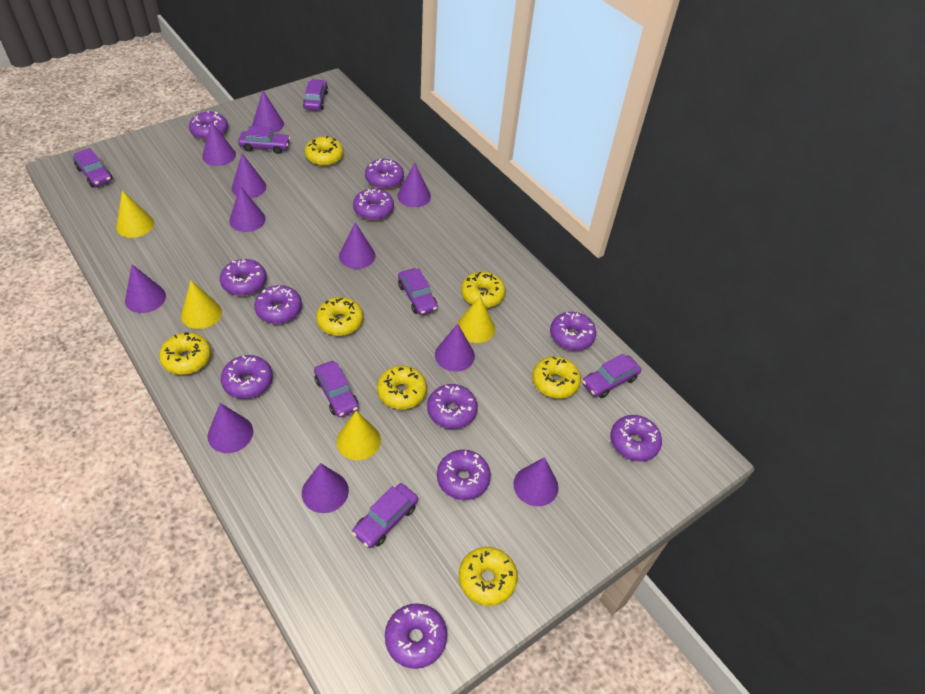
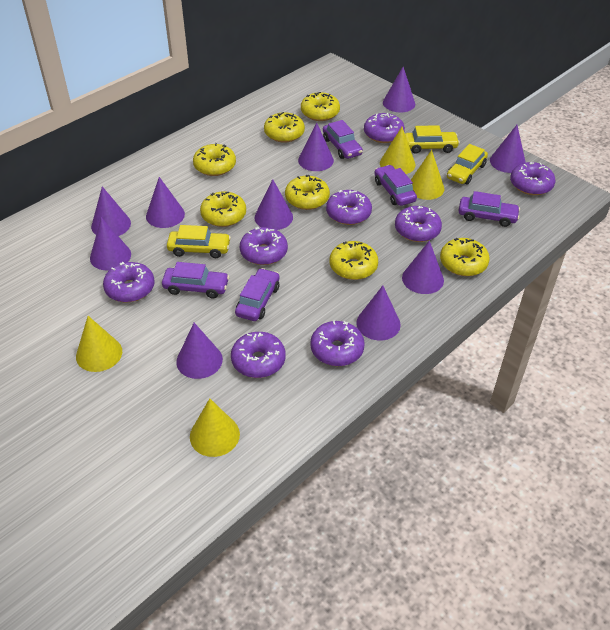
purple car: [73,148,112,187] [238,126,290,154] [303,79,328,110] [314,361,359,417] [352,483,418,548] [398,268,438,315] [582,354,641,398] = 7 -> [162,262,229,299] [235,268,279,321] [323,120,363,159] [374,165,417,206] [458,191,520,227] = 5
purple cone: [125,264,166,313] [202,121,236,166] [208,403,253,453] [229,186,266,232] [232,153,266,198] [252,90,284,133] [302,463,349,513] [339,222,375,269] [397,163,431,207] [435,324,475,372] [514,457,559,506] = 11 -> [90,217,131,270] [91,186,131,236] [146,177,185,228] [176,323,223,379] [255,179,293,230] [298,123,334,171] [356,286,401,340] [383,67,415,112] [402,240,444,294] [490,125,526,173] = 10
purple donut: [189,111,228,140] [220,259,267,296] [221,355,273,399] [254,285,302,324] [353,188,394,220] [365,159,404,189] [385,603,447,669] [427,384,478,429] [437,450,491,500] [550,312,596,351] [610,415,662,461] = 11 -> [103,262,155,303] [231,332,286,378] [240,227,288,265] [310,321,365,366] [326,190,372,225] [364,113,405,143] [395,206,442,242] [510,162,555,195] = 8
yellow car: none = 0 -> [167,225,231,258] [405,125,460,154] [447,144,488,184] = 3

